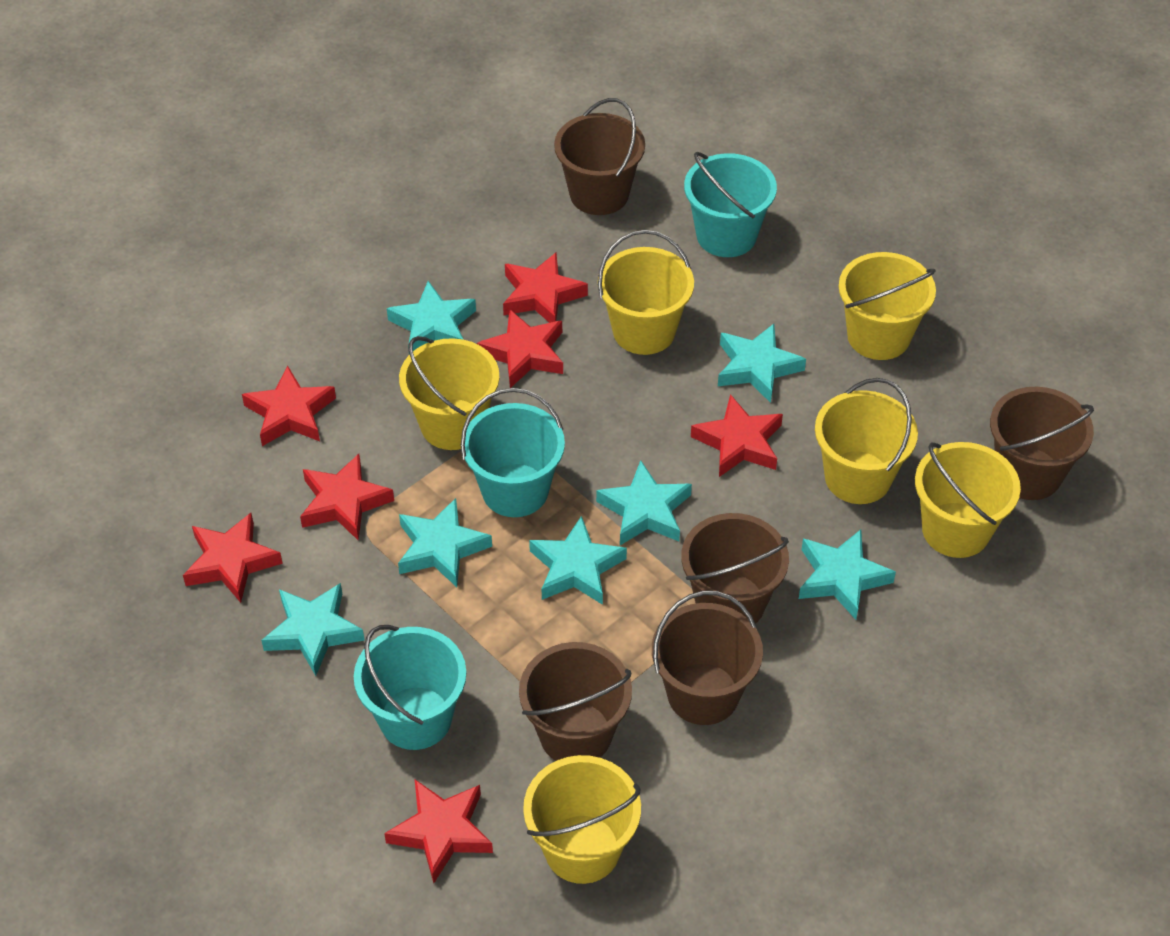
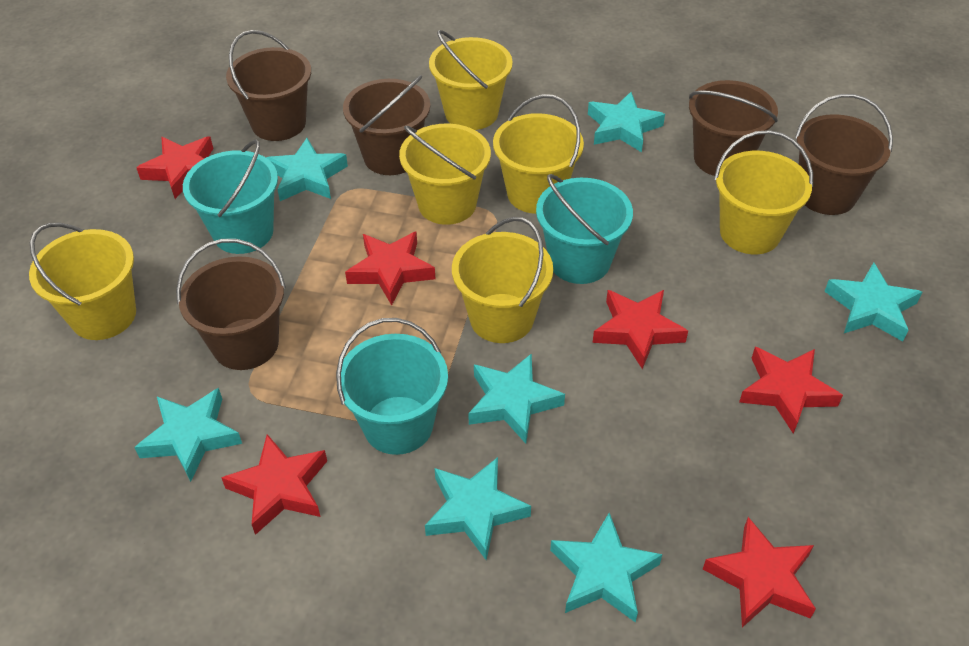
red star: [183,513,283,603] [242,365,336,446] [300,454,394,540] [384,780,493,883] [477,309,563,388] [503,252,588,323] [691,394,783,477] = 7 -> [136,136,213,199] [221,434,327,535] [345,231,435,305] [593,290,688,369] [703,517,816,627] [739,347,843,434] = 6

